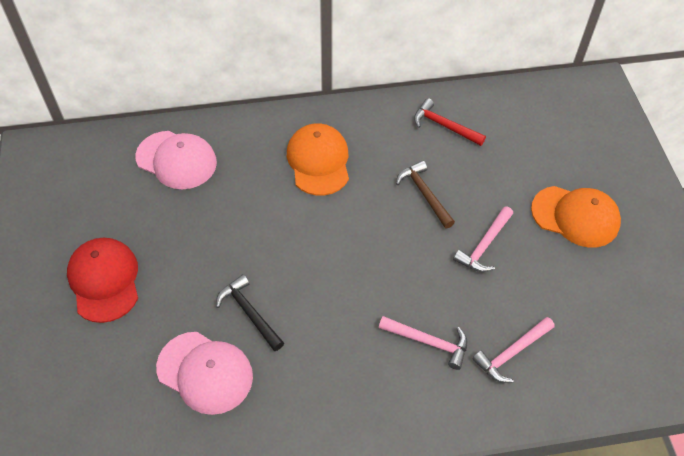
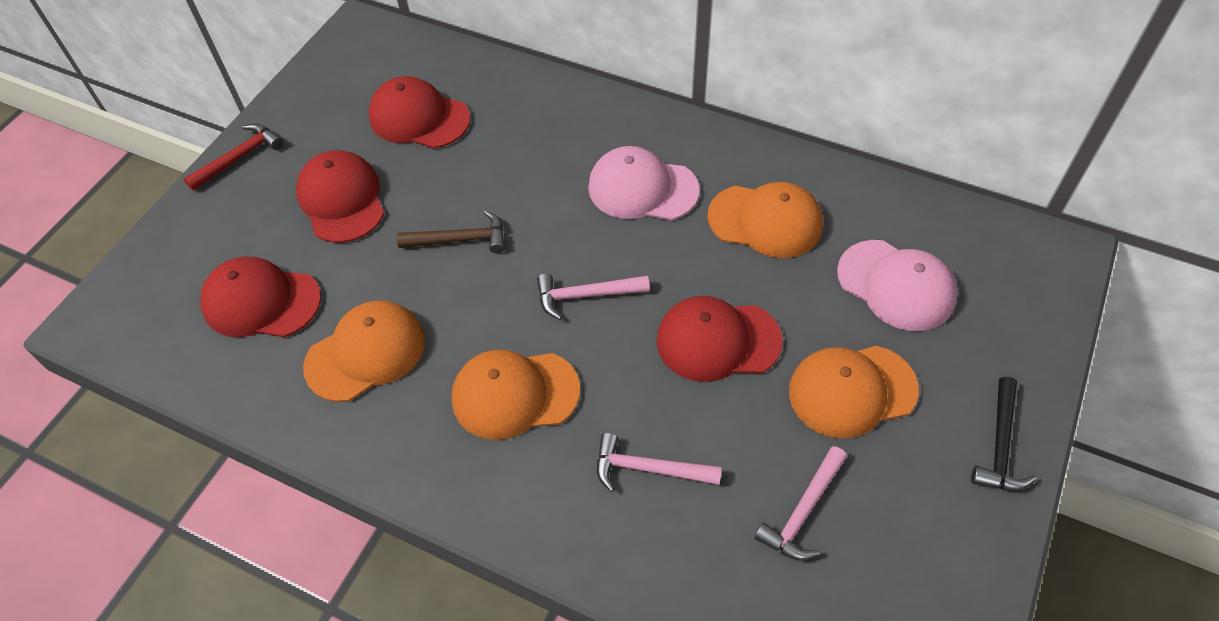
orange cap: [287,123,349,195] [531,186,621,248] = 2 -> [303,300,425,402] [452,350,580,440] [707,182,823,258] [789,346,919,439] = 4
red cap: [67,238,138,323] = 1 -> [200,257,321,337] [296,150,384,243] [368,76,470,149] [656,296,782,382] = 4

